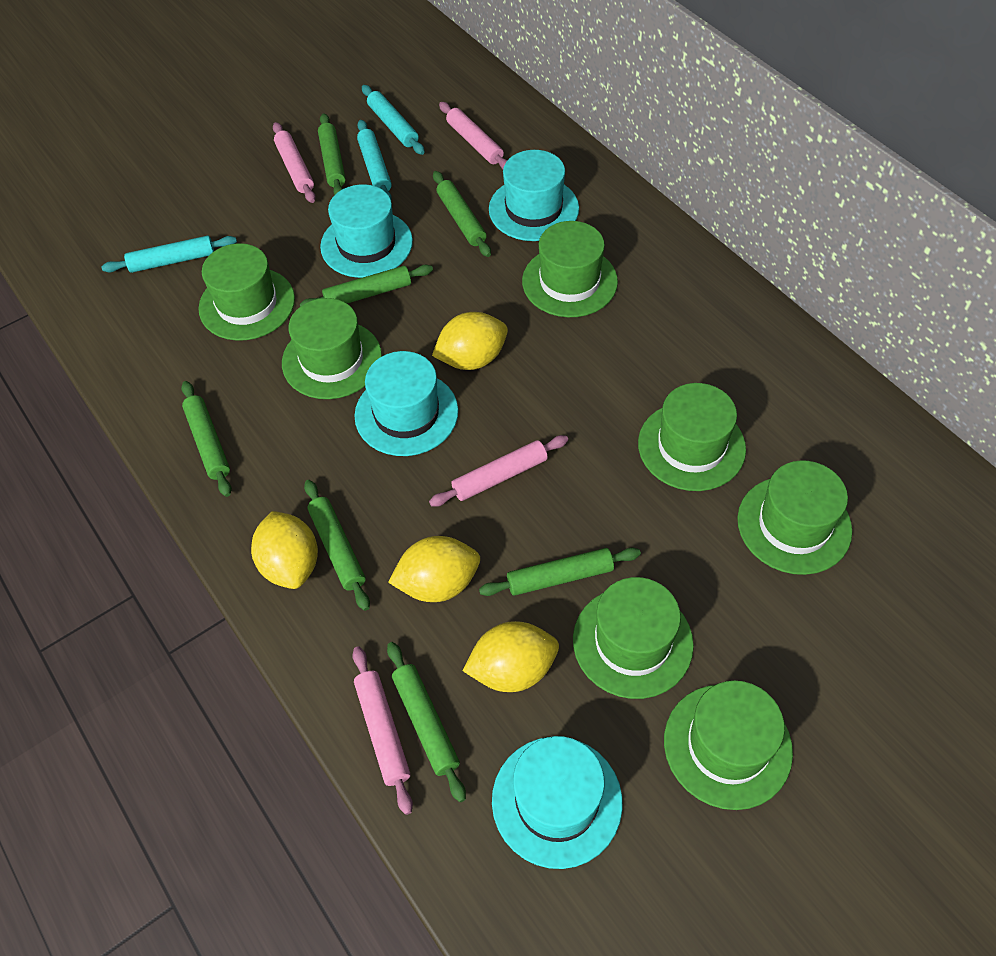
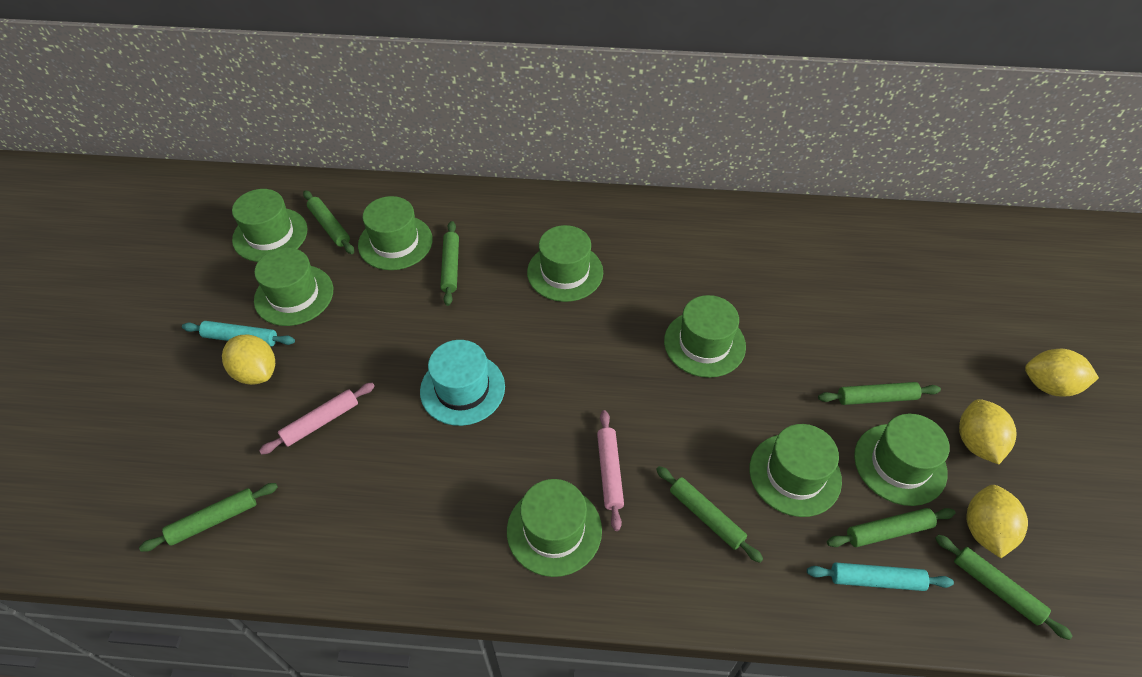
green hat: [199,243,295,341] [282,298,382,399] [522,221,618,317] [573,577,694,699] [638,383,746,491] [664,681,793,810] [737,460,852,575] = 7 -> [232,189,308,262] [254,248,333,326] [358,196,433,270] [507,479,602,577] [527,225,603,302] [664,295,746,378] [749,424,842,517] [854,414,950,506] = 8
pink rolling pin: [273,122,316,203] [352,646,413,815] [429,435,568,507] [439,102,507,169] = 4 -> [259,383,375,454] [597,410,624,531] = 2
turquoise hat: [320,184,413,278] [354,351,458,456] [489,150,579,241] [492,736,623,869] = 4 -> [420,340,505,426] = 1
turquoise rolling pin: [101,236,237,273] [357,120,392,199] [362,85,425,155] = 3 -> [182,321,295,347] [807,562,954,591] = 2

